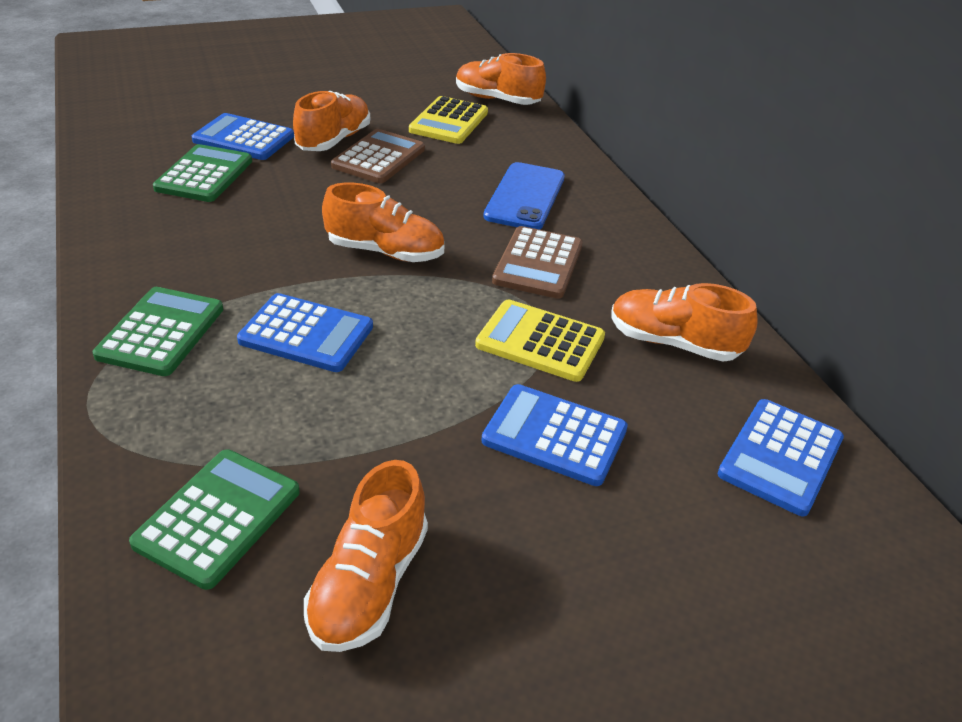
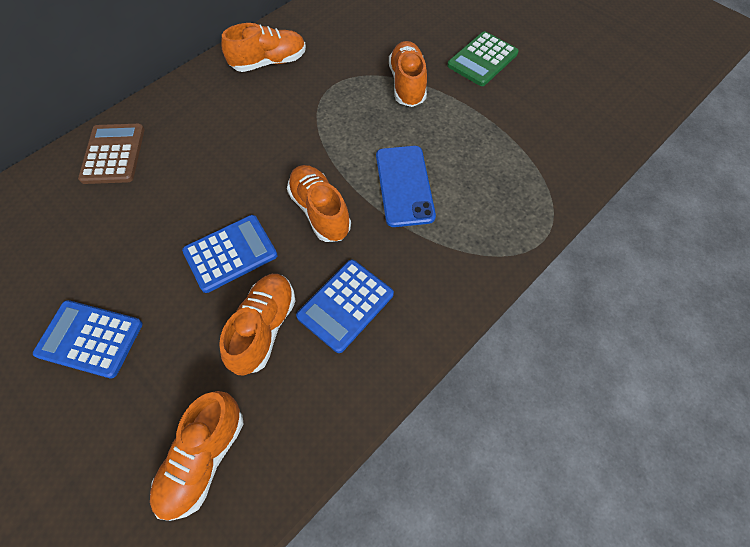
blue calculator: [192,113,294,160] [237,293,373,372] [481,384,628,486] [717,399,844,516] = 4 -> [33,300,142,379] [182,215,277,293] [296,259,394,353] = 3
brown calculator: [331,129,425,183] [492,226,583,299] = 2 -> [78,124,145,184] = 1
green calculator: [93,287,223,376] [129,449,300,590] [153,144,252,202] = 3 -> [447,31,519,86] = 1
yellow calculator: [409,96,488,144] [475,299,605,382] = 2 -> none = 0

